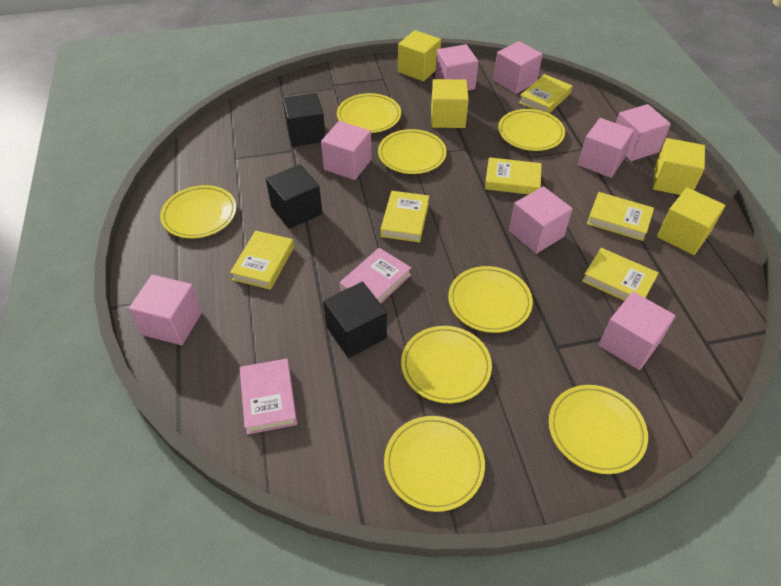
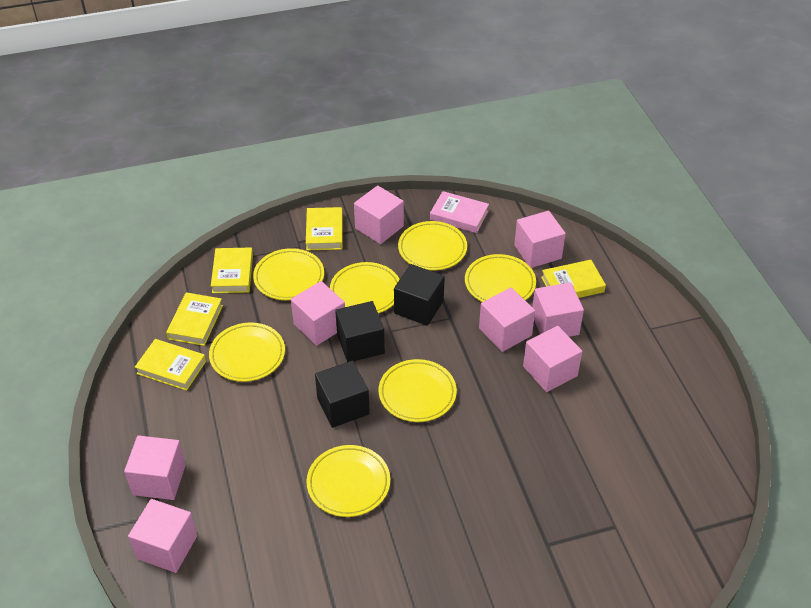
pink book: [240,359,297,434] [339,248,411,304] = 2 -> [430,191,489,233] = 1
yellow book: [230,231,294,290] [380,191,429,243] [485,157,542,194] [519,74,572,113] [582,248,659,301] [587,192,654,241] = 6 -> [135,339,206,391] [166,292,223,346] [211,247,253,293] [306,207,343,250] [541,260,606,298] = 5
yellow cube: [398,30,441,81] [431,79,469,128] [653,138,705,195] [657,188,725,255] = 4 -> none = 0
yellow plate: [160,185,237,238] [337,93,401,133] [378,129,447,174] [384,416,485,512] [401,326,492,403] [448,266,533,333] [498,109,565,151] [549,385,648,474] = 8 -> [209,323,285,382] [253,248,324,300] [307,445,390,517] [330,262,400,313] [379,359,457,422] [398,221,467,270] [465,254,536,302] = 7

